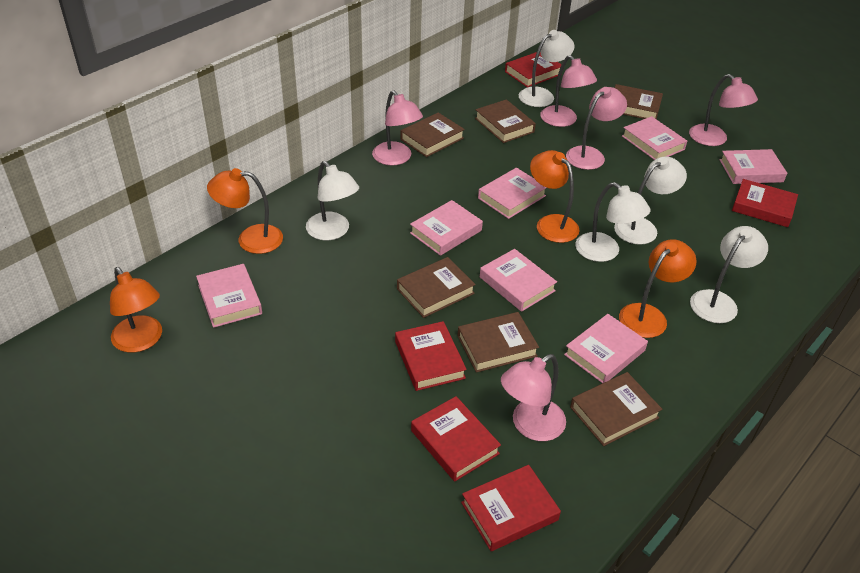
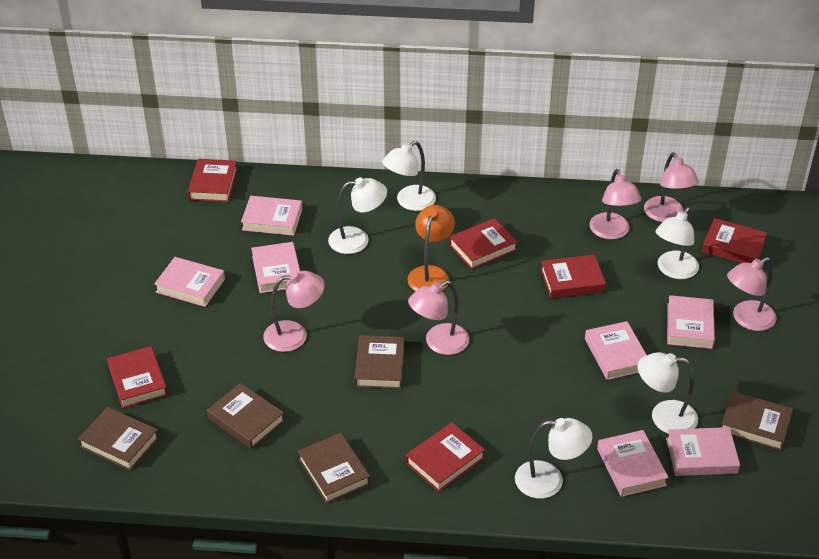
brown book: [397,257,476,318] [400,113,465,157] [458,312,539,373] [475,99,536,143] [570,372,662,446] [615,84,663,119] = 6 -> [78,407,159,471] [207,383,285,449] [298,433,370,504] [354,335,405,389] [721,391,793,451] = 5
orange lamp: [110,267,162,353] [207,168,283,254] [530,150,580,243] [619,239,697,338] = 4 -> [407,205,455,291] = 1
red book: [395,321,467,391] [411,396,501,482] [461,465,561,551] [505,52,562,88] [732,179,798,227] = 5 -> [107,346,168,409] [188,159,238,202] [406,422,485,492] [449,218,517,269] [540,255,606,298] [702,218,767,263] = 6

